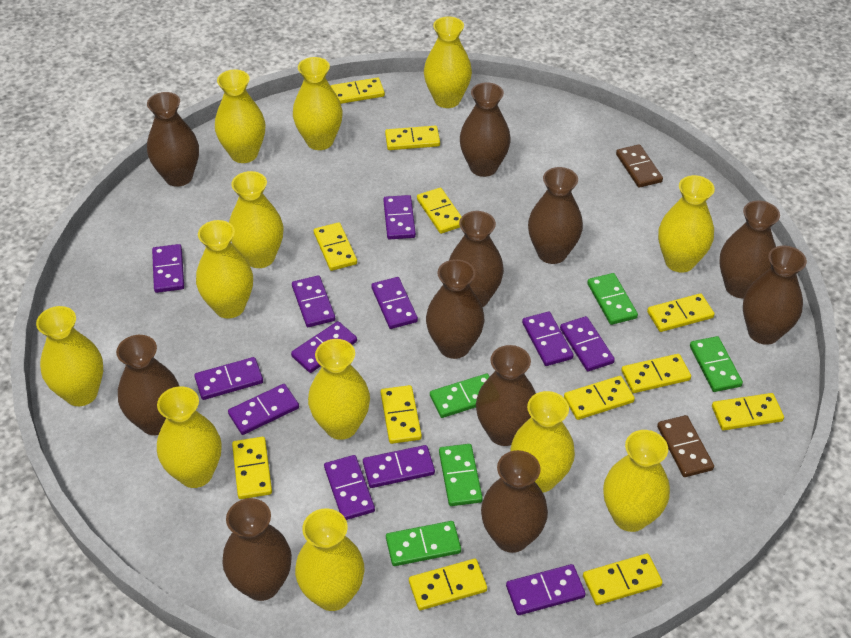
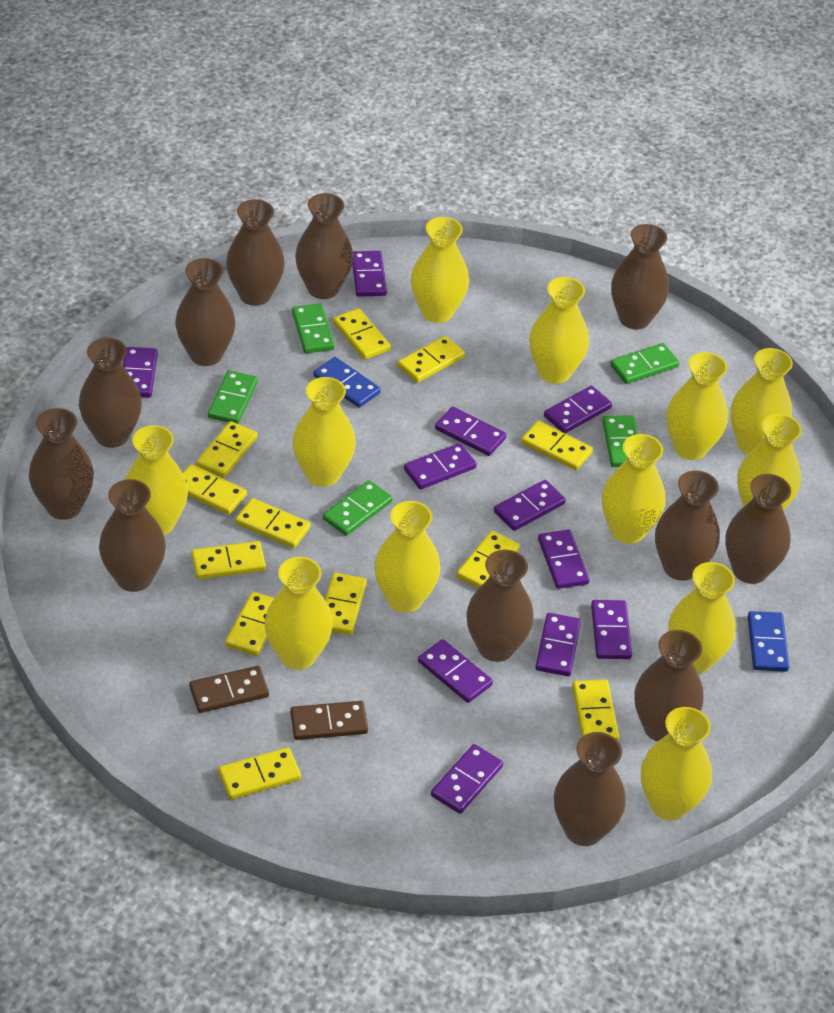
blue domino: none = 0 -> [313,357,381,408] [748,611,789,672] = 2
brown vase: [116,335,180,435] [147,92,199,187] [222,498,292,601] [426,259,485,359] [449,211,504,307] [460,82,511,177] [476,345,536,446] [481,450,548,553] [528,167,583,264] [719,200,780,298] [743,246,807,345] = 11 -> [29,408,94,520] [79,338,142,448] [99,479,166,592] [175,258,236,366] [226,199,285,306] [295,193,353,299] [467,550,534,662] [554,732,626,846] [611,224,669,329] [634,630,704,742] [655,470,720,581] [725,474,791,584] = 12
purple domino: [152,244,184,293] [194,357,263,400] [228,384,299,435] [291,321,357,373] [292,275,335,327] [324,455,375,520] [363,445,435,488] [371,277,418,329] [383,195,416,239] [506,564,586,615] [522,312,574,366] [560,316,615,371] = 12 -> [123,347,158,397] [352,251,387,297] [404,443,477,490] [418,639,493,703] [431,744,503,814] [435,407,506,456] [494,480,566,531] [535,613,581,676] [538,529,590,589] [544,386,612,433] [591,600,632,659] = 11

